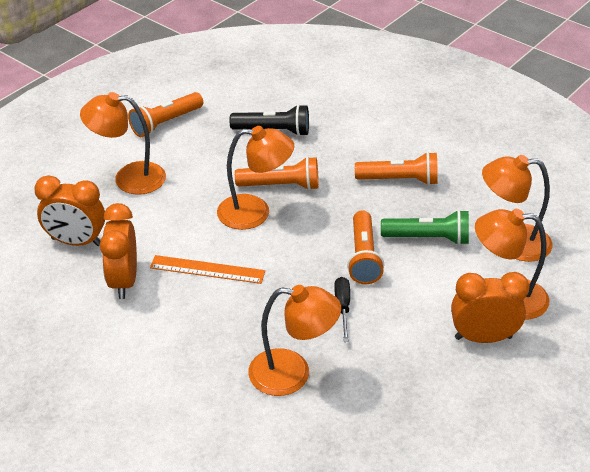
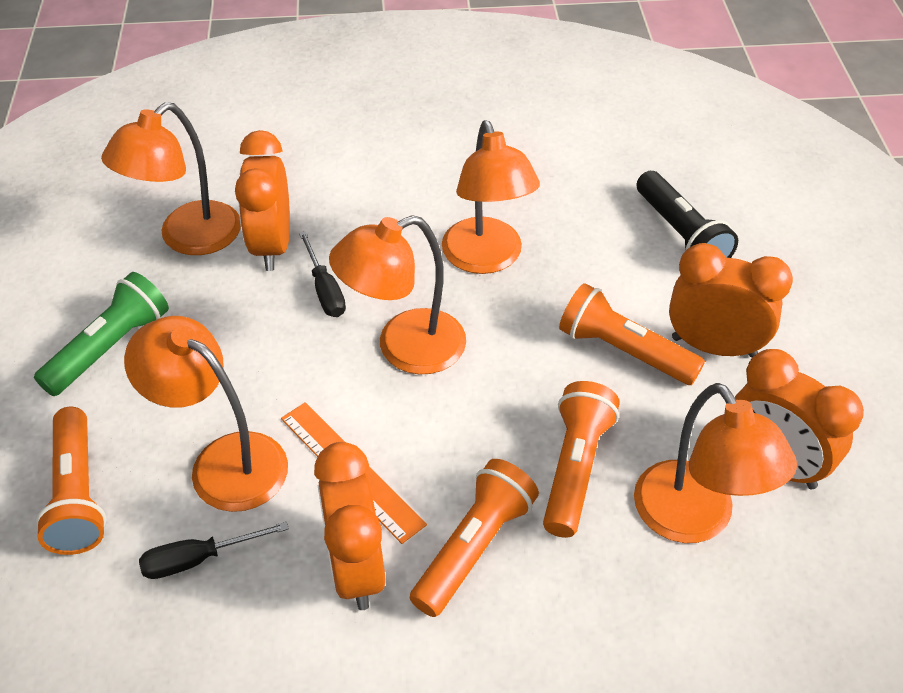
black screwdriver: [334,277,350,342] = 1 -> [139,522,289,579] [299,231,346,317] = 2
orange clock: [34,175,105,246] [100,203,137,299] [451,272,529,343] = 3 -> [235,130,290,271] [314,442,386,610] [669,243,793,358] [735,349,864,489] = 4

